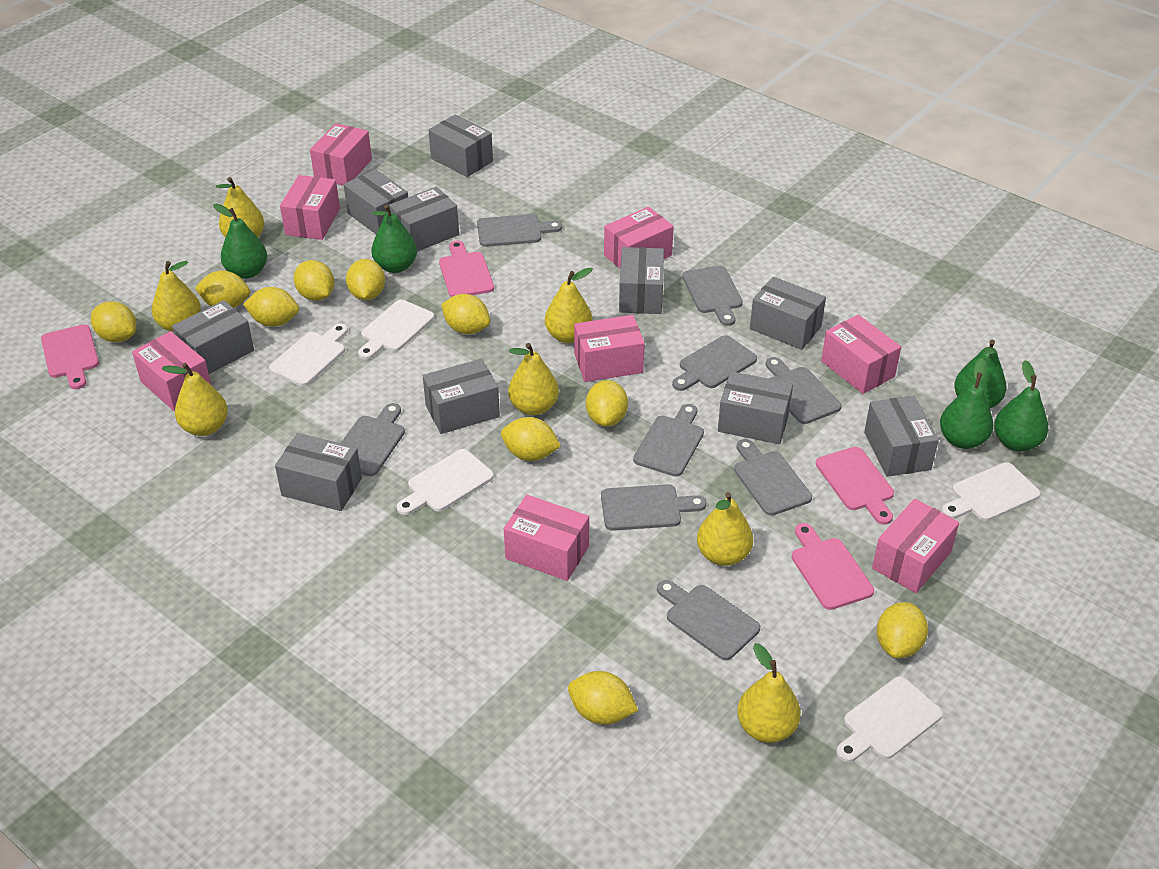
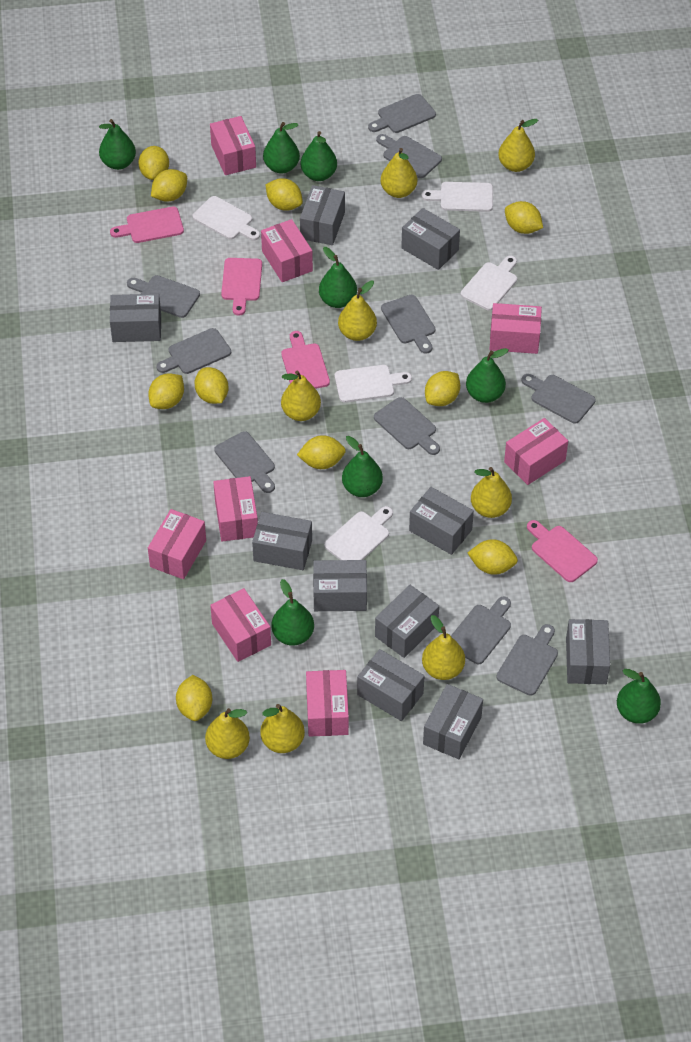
green pear: [213,204,267,279] [371,205,417,273] [940,358,993,449] [954,340,1007,409] [994,360,1048,452] = 5 -> [99,119,136,170] [263,122,300,173] [271,579,314,646] [301,131,337,181] [319,247,357,308] [342,436,383,497] [466,348,508,403] [617,669,661,724] = 8
grey cutting board: [341,403,405,476] [477,214,562,247] [601,484,706,531] [633,404,704,477] [657,580,760,660] [672,335,757,391] [682,266,743,326] [734,439,812,516] [766,357,841,424] = 9 -> [127,275,200,318] [156,328,231,374] [214,431,275,493] [368,94,436,133] [374,397,440,455] [376,134,442,178] [381,295,435,354] [451,597,511,664] [496,624,558,696] [522,374,596,424] = 10
yellow pear: [152,261,201,332] [162,363,228,436] [216,177,264,237] [508,343,559,415] [545,268,593,343] [697,492,753,566] [737,643,801,743] = 7 -> [205,708,250,759] [260,704,305,753] [281,370,321,421] [338,281,377,341] [381,148,417,198] [422,615,465,680] [471,467,512,518] [498,119,538,172] = 8

